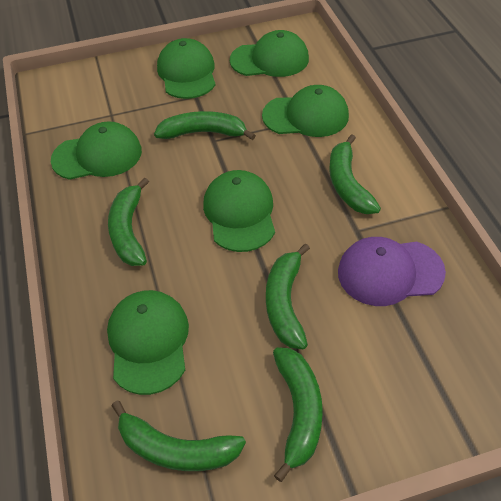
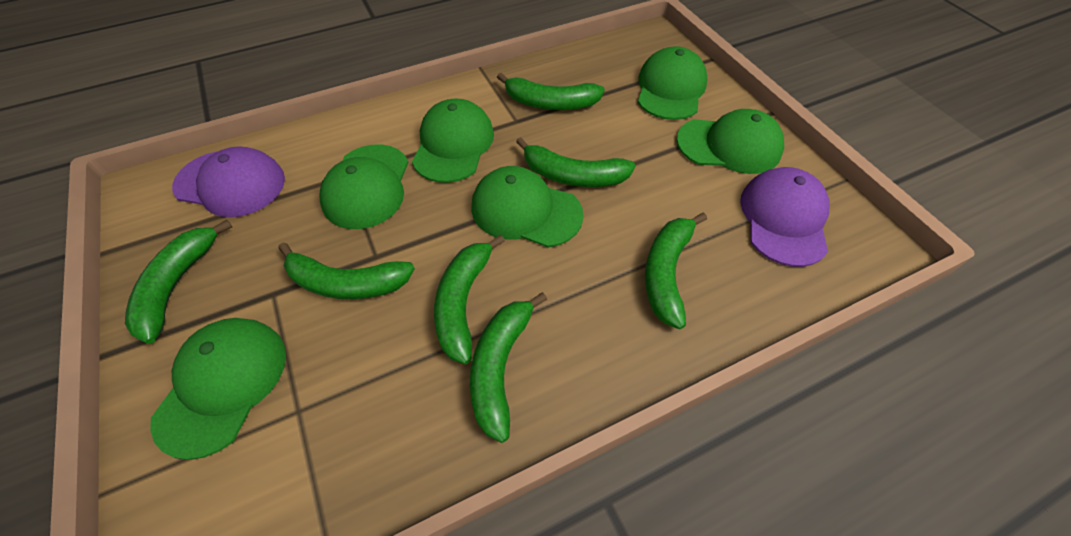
green banana: [108,177,149,266] [112,401,246,471] [154,111,256,140] [266,243,310,349] [273,347,323,482] [329,134,381,214] = 6 -> [125,220,232,344] [278,243,415,299] [434,234,505,364] [470,292,547,443] [497,73,605,110] [516,137,636,187] [645,212,707,329] = 7
purple cap: [338,237,446,306] = 1 -> [172,146,285,217] [740,167,829,267] = 2

